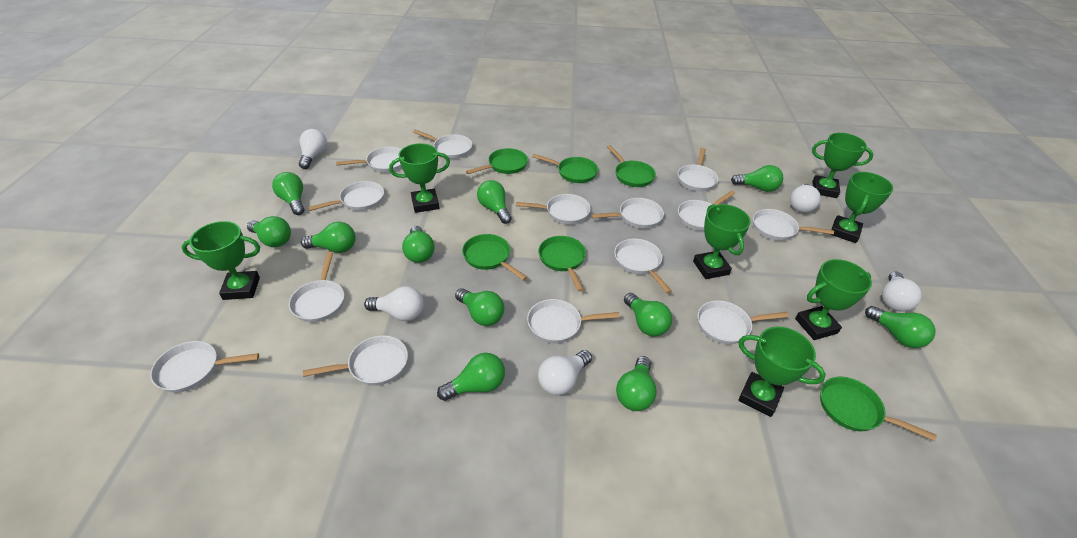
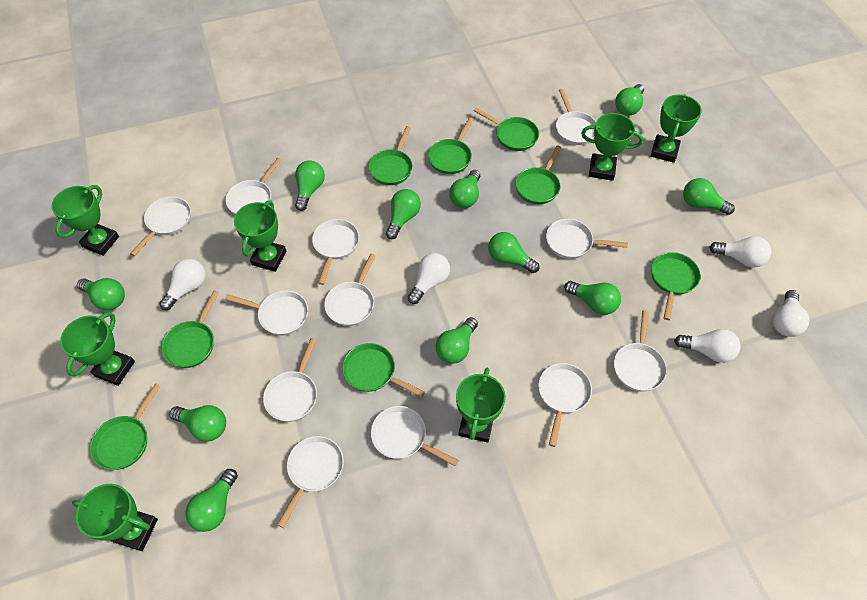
green pan: [462,234,527,281] [466,148,528,174] [532,154,598,183] [538,236,586,292] [607,145,656,187] [820,377,937,441] = 6 -> [90,383,161,470] [161,291,219,368] [342,343,425,397] [368,126,412,185] [428,117,474,174] [474,107,539,151] [515,145,562,204] [651,252,701,320] = 8
white pan: [150,341,259,393] [289,252,344,322] [303,335,408,386] [308,181,384,211] [336,147,402,172] [413,130,472,159] [516,194,591,224] [527,299,620,343] [591,198,664,229] [614,239,672,293] [678,148,718,191] [678,190,735,231] [698,300,789,344] [753,209,834,241] = 14 -> [130,196,191,256] [225,158,282,215] [225,291,308,335] [263,338,317,422] [277,436,344,528] [312,219,359,285] [324,254,376,326] [371,406,459,466] [538,363,592,447] [546,219,628,259] [556,89,596,145] [614,310,667,391] = 12

